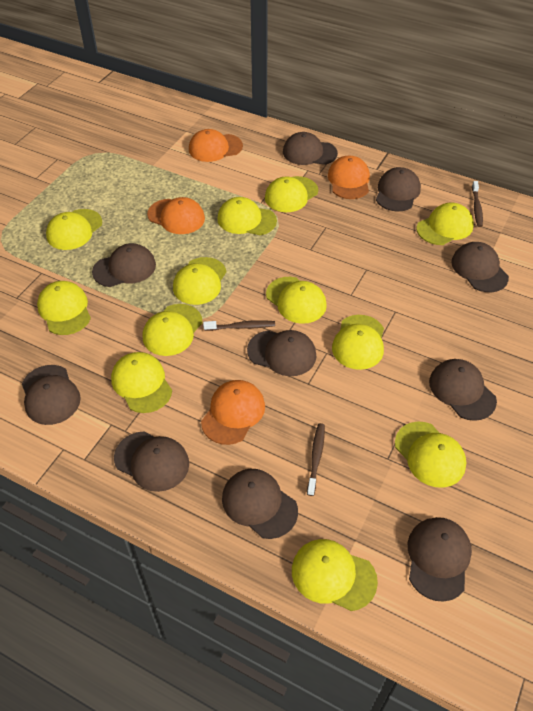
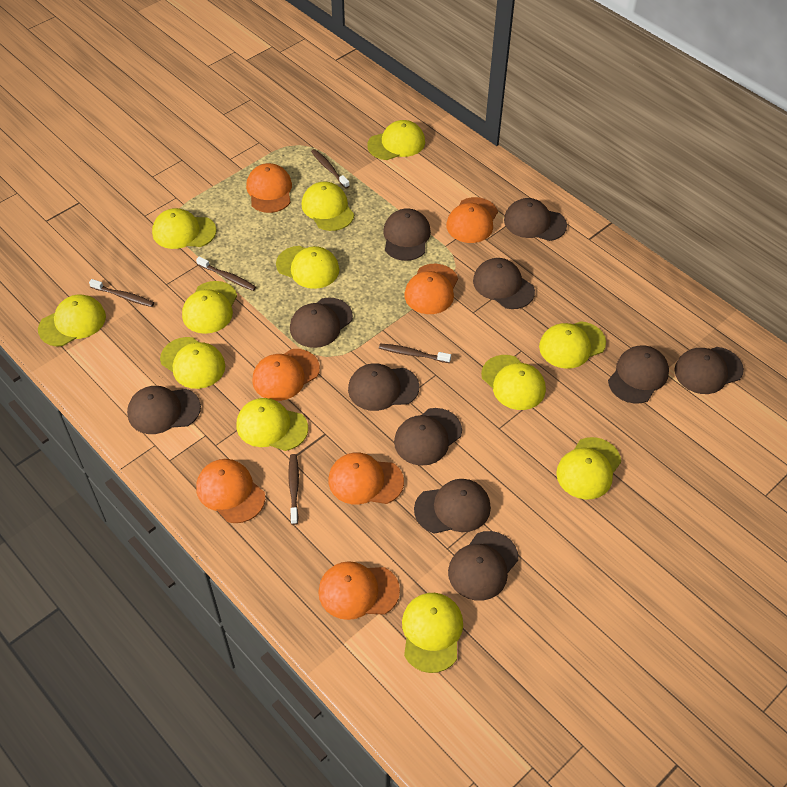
brown cap: [22,365,81,425] [92,243,156,287] [114,431,189,492] [222,469,298,539] [247,330,317,376] [283,132,338,165] [376,167,421,212] [408,517,472,602] [429,359,497,421] [451,242,509,292] = 10 -> [127,386,201,434] [290,298,353,348] [348,363,419,411] [383,208,431,261] [394,408,462,466] [414,479,491,534] [448,531,518,601] [473,258,535,309] [504,198,567,241] [608,346,669,404] [675,347,744,394] = 11
brown toothbrush: [203,320,275,331] [307,423,325,496] [472,181,483,227] = 3 -> [89,279,154,307] [196,257,256,291] [288,454,299,525] [311,149,349,189] [379,344,451,363] = 5
orange cap: [147,197,205,234] [189,129,243,162] [201,380,265,445] [328,156,370,199] = 4 -> [196,459,265,523] [246,163,292,213] [252,349,320,401] [318,561,400,620] [328,452,404,505] [404,264,458,314] [446,197,498,243] = 7

